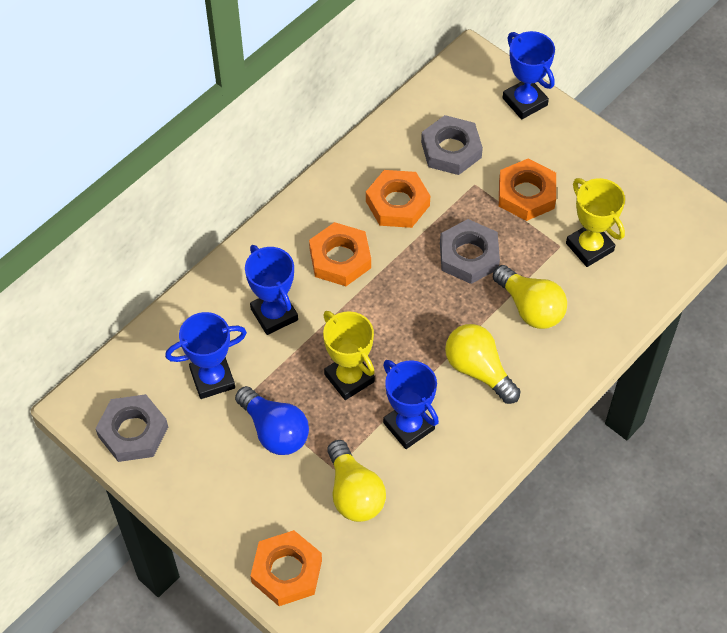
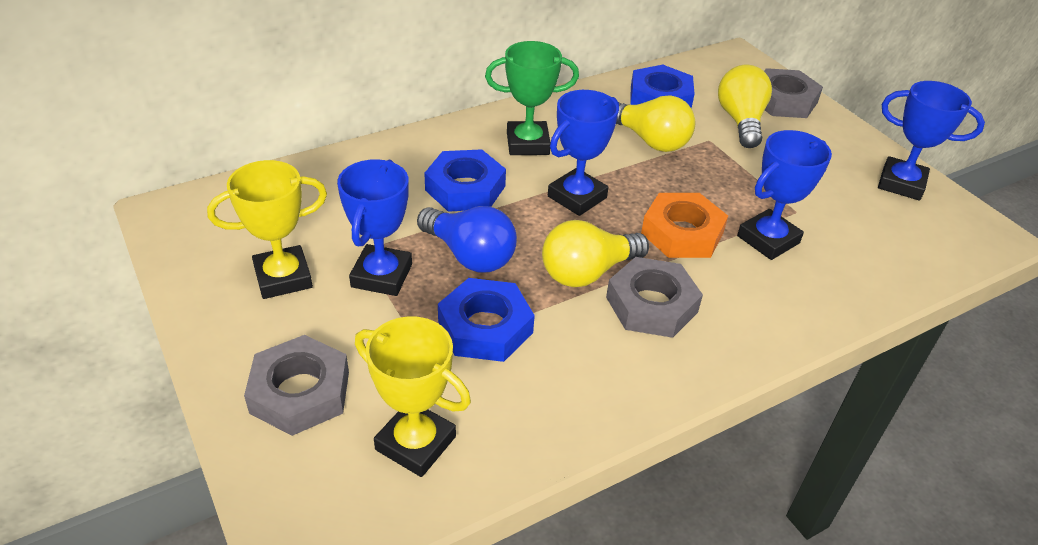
blue nut: none = 0 -> [424,149,506,212] [438,278,535,362] [630,65,695,108] = 3
green trophy: none = 0 -> [485,41,579,155] = 1
orange nut: [250,530,322,606] [309,222,371,286] [366,170,430,228] [499,158,556,221] = 4 -> [641,193,728,258] = 1

